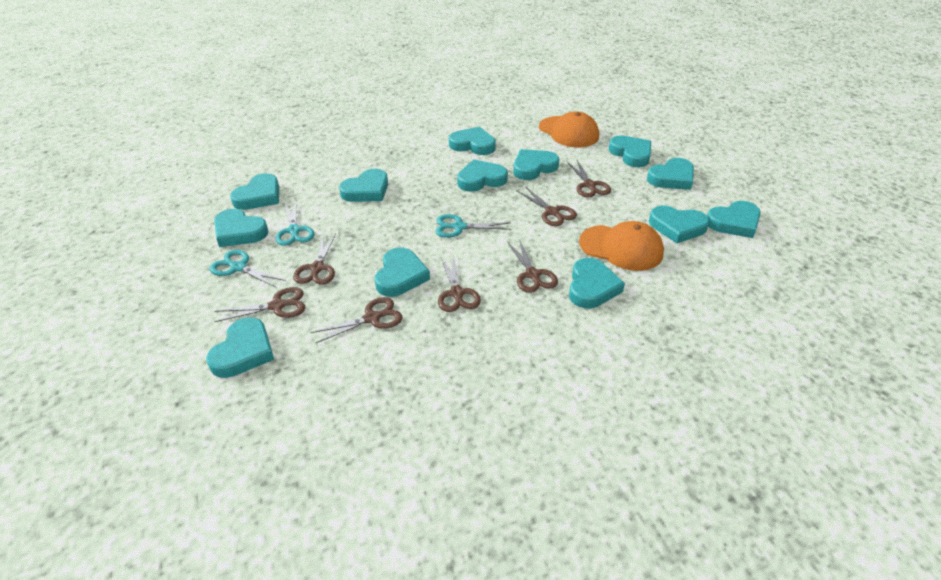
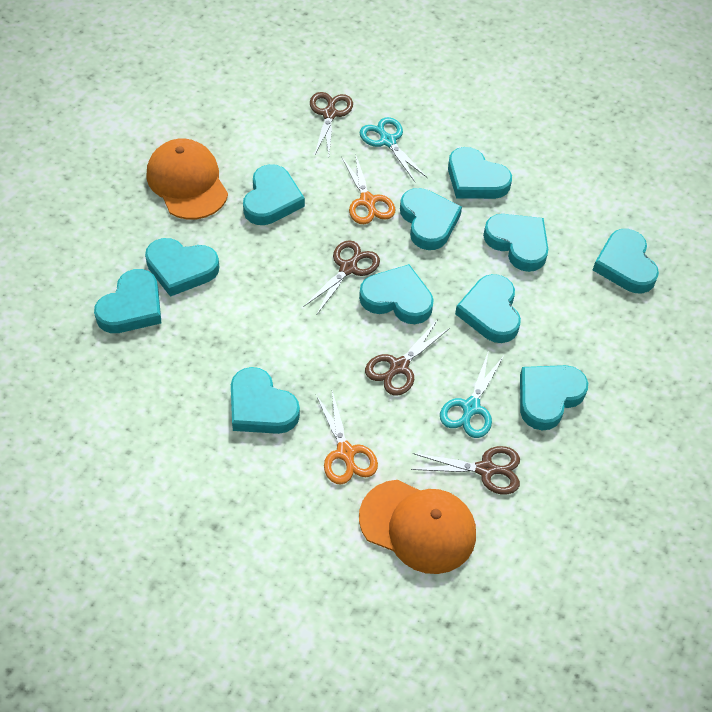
brown scissors: [214,287,306,322] [293,233,336,285] [310,297,403,344] [438,255,481,312] [508,239,558,293] [516,186,577,226] [567,160,611,198] = 7 -> [303,240,380,314] [310,92,353,155] [365,321,450,396] [411,446,520,495] = 4
orange scissors: none = 0 -> [316,391,378,484] [341,153,395,224] = 2
turquoise heart: [207,317,274,378] [214,209,269,247] [230,173,279,210] [339,169,388,202] [375,247,430,297] [449,127,496,155] [457,159,508,192] [513,149,559,180] [569,258,625,309] [609,136,651,167] [647,158,694,190] [649,206,710,243] [707,201,761,238] = 13 -> [94,269,161,333] [145,238,219,297] [231,367,300,434] [243,164,305,225] [359,264,434,324] [400,188,462,250] [448,147,512,199] [455,274,521,343] [483,214,548,272] [520,365,588,431] [593,229,659,293] = 11
turquoise scissors: [209,250,286,288] [275,201,314,246] [436,214,511,238] = 3 -> [359,117,428,182] [440,350,504,438] = 2

